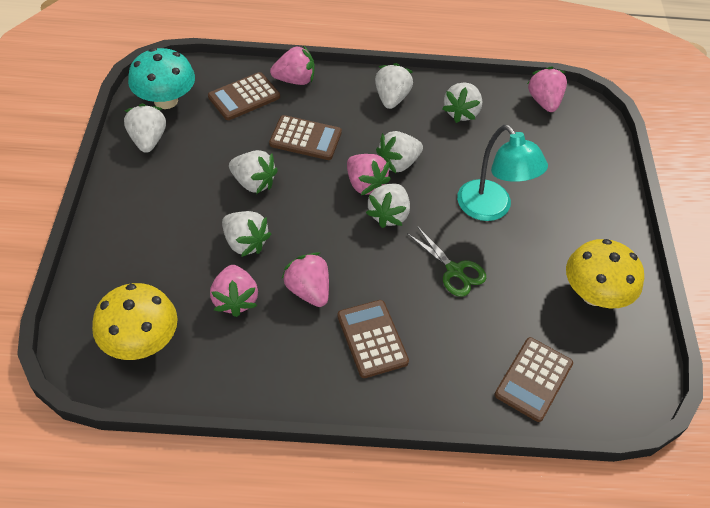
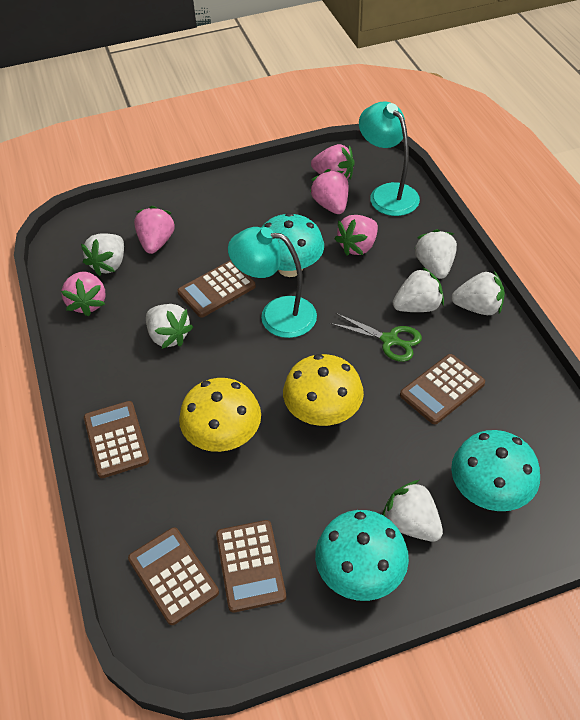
brown calculator: [208,72,280,120] [269,115,342,160] [337,300,409,378] [495,337,573,422] = 4 -> [84,401,149,478] [128,527,219,625] [177,261,256,318] [216,520,286,612] [400,354,485,424] = 5
turquoise lamp: [457,125,548,221] = 1 -> [228,227,317,338] [359,101,420,216] = 2
turquoise mushroom: [128,48,195,109] = 1 -> [261,213,324,277] [315,510,409,601] [451,430,540,511] = 3
white strawberry: [124,104,166,153] [222,211,271,257] [229,150,278,194] [366,184,410,228] [375,63,413,109] [376,131,423,173] [442,83,482,123] = 7 -> [81,233,124,276] [146,304,193,349] [382,480,443,542] [393,267,444,312] [414,229,457,279] [451,270,505,315] = 6

